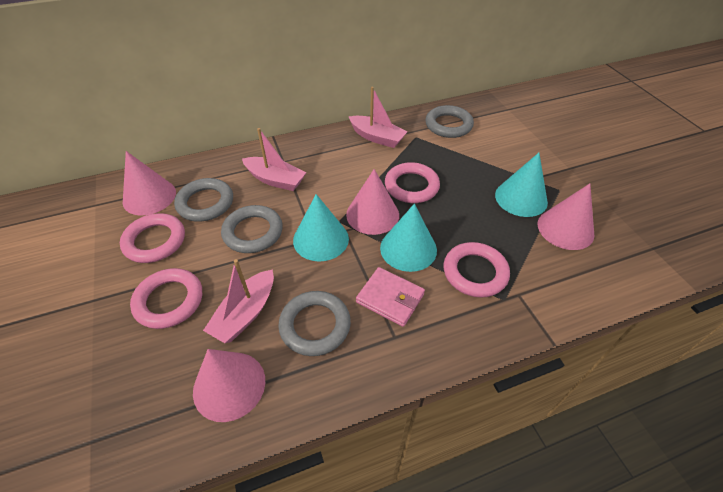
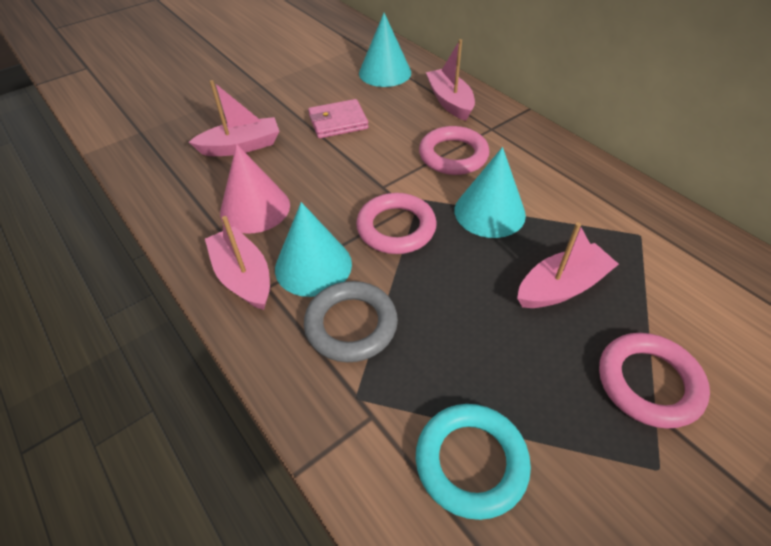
grey ring: [174,178,233,222] [221,205,283,253] [278,291,351,356] [425,105,474,138] = 4 -> [304,281,398,362] = 1
pink boat: [203,259,274,343] [242,128,306,191] [348,86,407,148] = 3 -> [189,80,279,156] [205,216,270,310] [426,39,475,121] [517,222,619,308] = 4
pink cone: [123,151,176,216] [193,349,265,422] [346,169,399,235] [538,184,594,250] = 4 -> [220,144,290,233] = 1
pink ring: [120,213,185,263] [130,268,202,329] [385,162,440,203] [444,242,510,298] = 4 -> [356,193,437,254] [419,126,489,175] [599,333,710,429] = 3
turquoise ring: none = 0 -> [416,404,531,520] = 1

